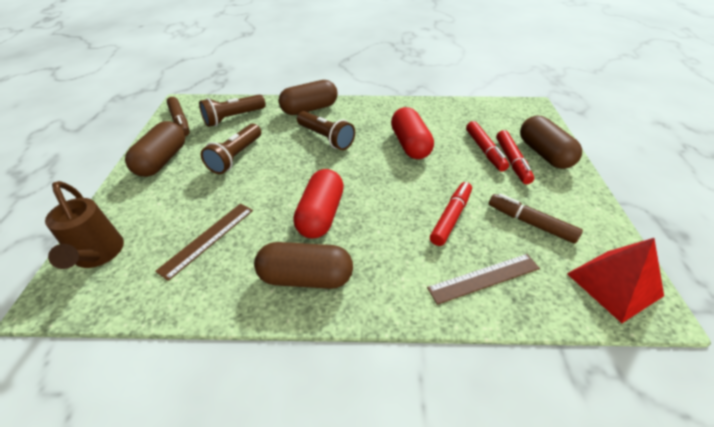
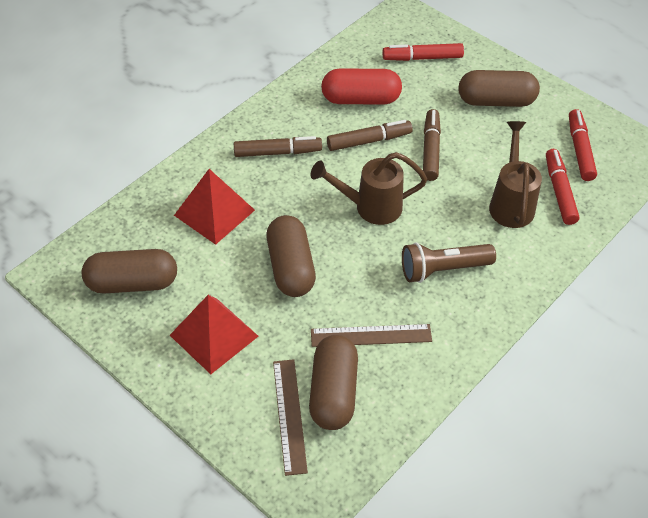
brown flashlight: [199,95,266,127] [201,124,261,174] [297,111,355,150] = 3 -> [402,242,496,283] = 1
brown marker: [167,97,190,136] [489,194,583,244] = 2 -> [234,136,322,157] [327,120,413,151] [423,109,441,181] = 3
brown watering can: [45,181,124,269] = 1 -> [311,152,427,225] [489,121,542,228] = 2
red capsule: [293,169,344,239] [391,107,434,159] = 2 -> [321,68,402,105] = 1
red pyramid: [567,238,664,323] = 1 -> [170,295,259,374] [174,169,255,245] = 2

